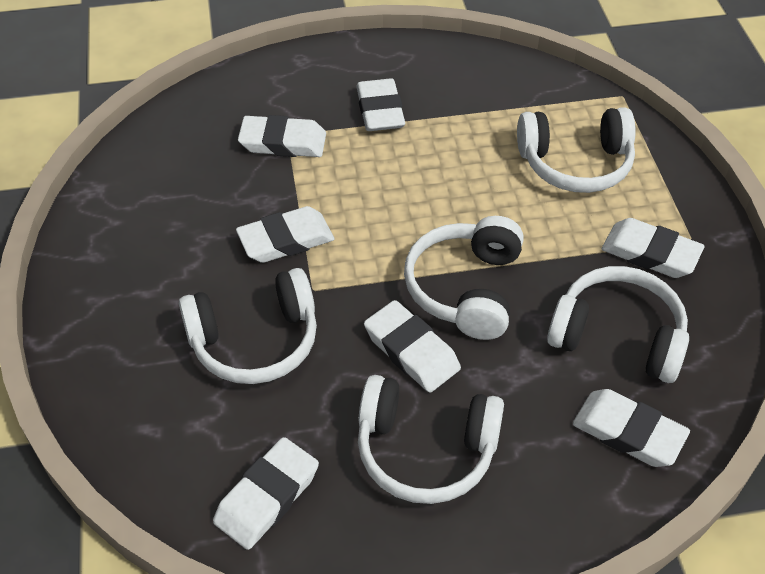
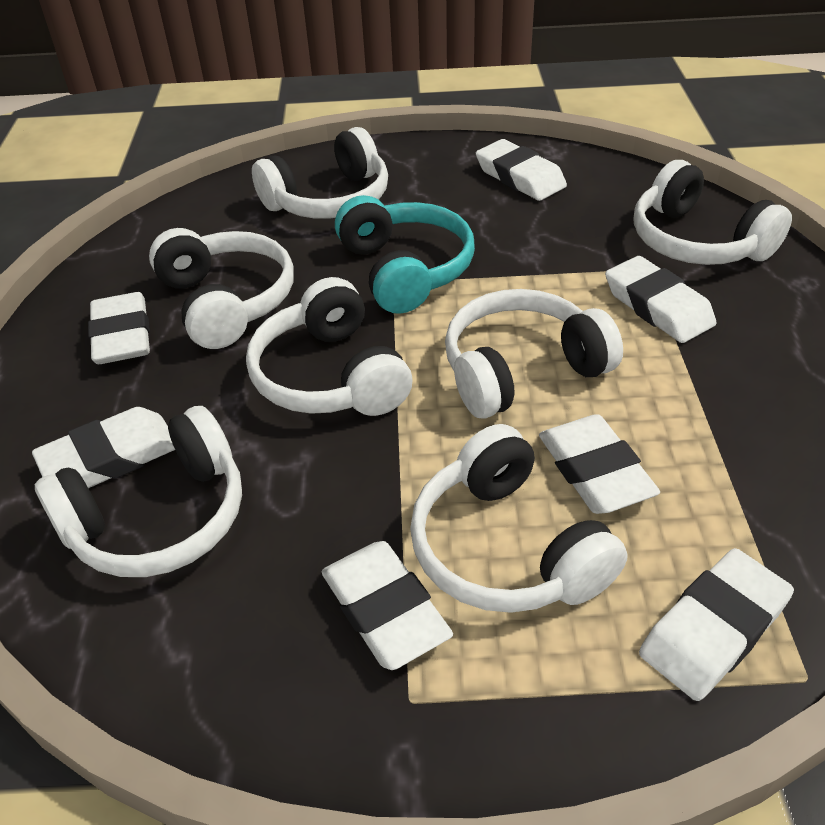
turquoise headphones: none = 0 -> [335,195,475,314] = 1
white headphones: [179,268,317,384] [358,375,504,504] [404,216,524,340] [517,107,636,193] [547,266,689,383] = 5 -> [35,406,242,577] [149,228,294,349] [246,277,412,416] [252,127,388,219] [410,424,628,613] [445,289,623,419] [634,160,792,265] = 7

